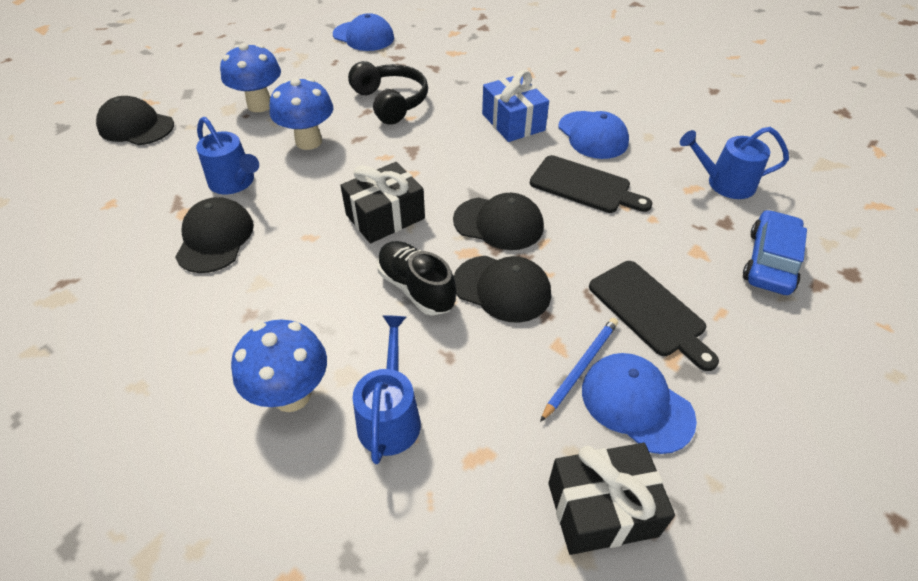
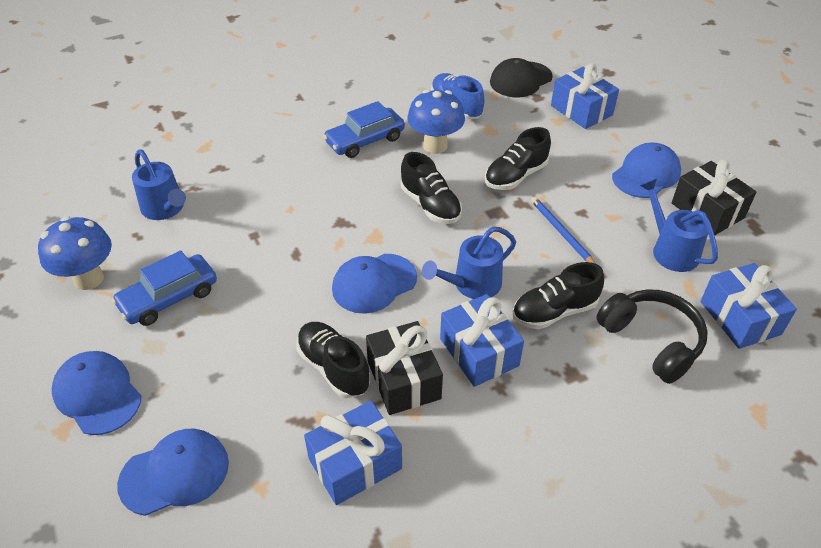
black cap: [96,96,174,145] [175,197,254,273] [453,193,544,250] [454,256,551,323] = 4 -> [490,58,553,97] = 1
black cutting board: [530,155,652,213] [589,261,719,371] = 2 -> none = 0
black shoe: [377,241,456,316] = 1 -> [296,322,370,398] [401,152,462,224] [485,127,551,190] [512,262,604,329] = 4
blue cap: [333,13,394,51] [558,111,629,159] [582,353,697,454] = 3 -> [52,351,142,435] [117,429,229,516] [332,254,417,314] [612,142,681,198] = 4
blue car: [743,210,807,295] = 1 -> [112,250,217,326] [323,101,405,158] = 2
blue gift: [482,70,549,142] = 1 -> [304,401,402,505] [440,294,524,387] [551,63,619,129] [701,263,797,349] = 4
blue mushroom: [220,43,281,112] [231,320,327,412] [270,78,333,150] = 3 -> [38,216,112,290] [408,89,465,154] = 2
blue shoe: none = 0 -> [431,73,484,119] = 1

